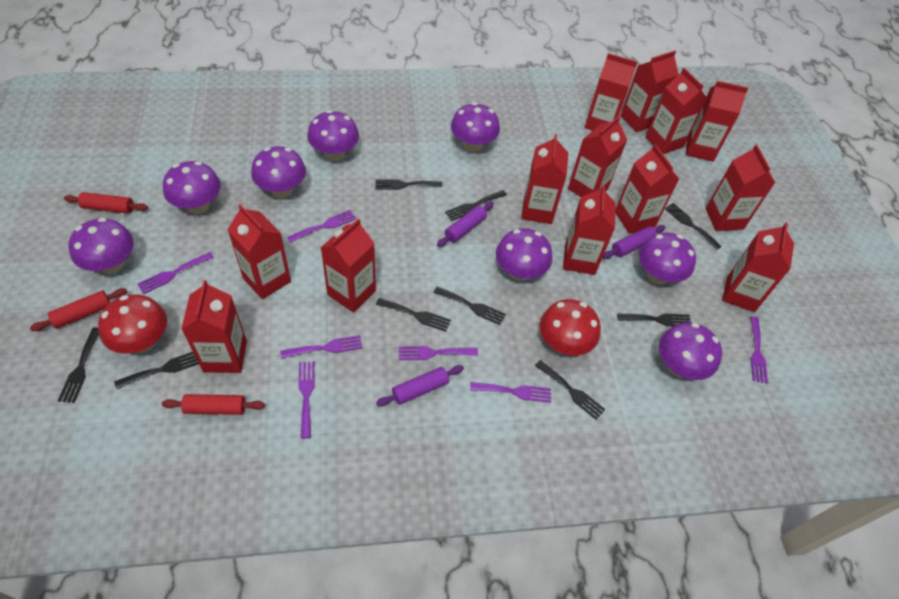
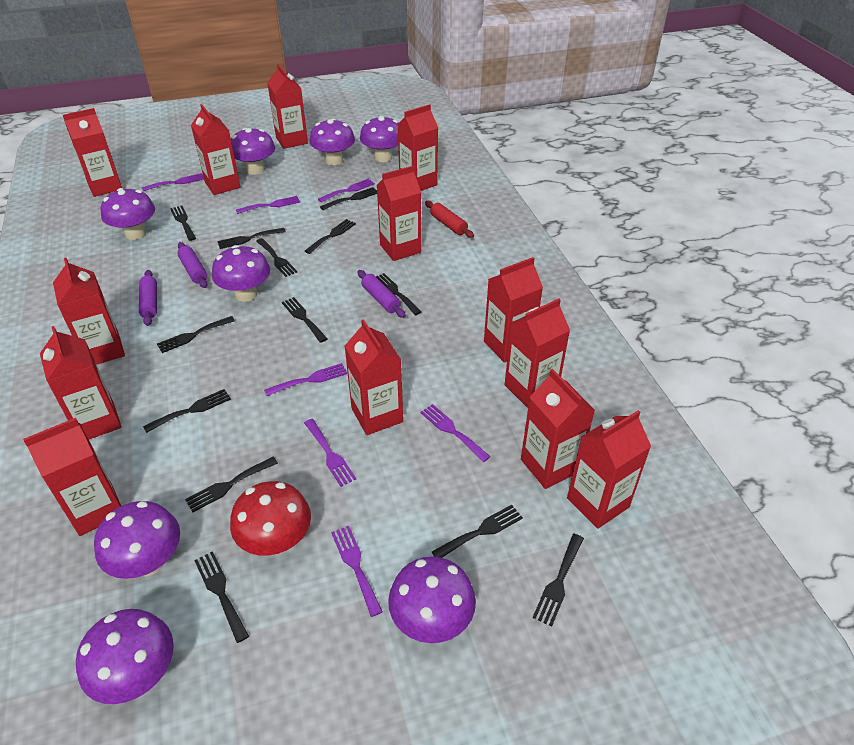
black fork: [58,327,99,403] [114,352,199,389] [375,179,442,190] [376,298,451,332] [433,286,506,325] [445,190,507,221] [535,360,606,420] [617,313,691,326] [665,203,722,250] = 9 -> [143,389,231,433] [157,316,235,353] [170,205,196,241] [185,457,278,512] [194,551,249,643] [217,228,286,249] [256,238,297,277] [282,297,327,343] [305,219,356,254] [320,187,377,210] [376,273,422,315] [432,505,523,558] [533,534,584,627] = 13
red mushroom: [98,294,167,354] [540,299,601,355] = 2 -> [230,481,311,556] = 1
red rolling pin: [30,288,128,331] [64,192,148,214] [162,394,265,415] = 3 -> [425,201,474,238] = 1

